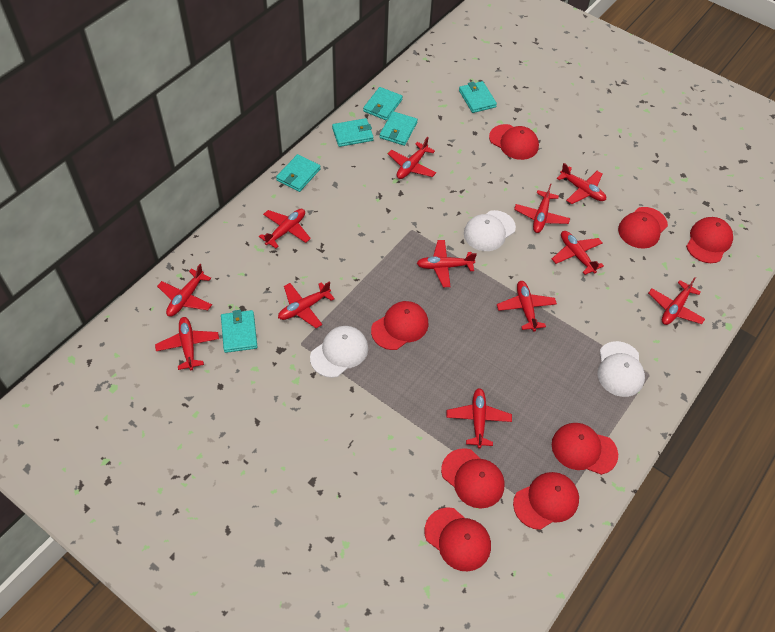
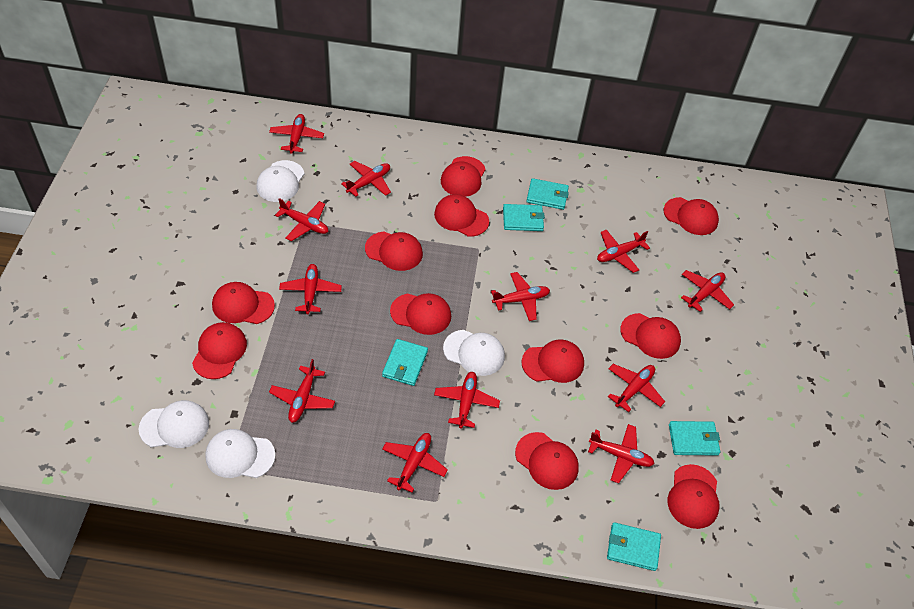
red cap: [371,301,429,350] [425,507,491,571] [441,448,505,508] [489,124,539,160] [513,472,579,530] [552,423,618,475] [618,207,668,249] [686,217,733,263] = 8 -> [192,322,247,379] [212,282,275,324] [365,232,423,271] [390,293,451,335] [434,194,489,237] [441,156,486,197] [515,432,579,490] [522,340,584,383] [620,313,681,359] [664,197,719,235] [667,464,720,529] = 11
turquoise wallet: [221,310,257,353] [276,154,321,192] [332,118,374,147] [363,87,403,120] [380,111,418,146] [459,81,497,113] = 6 -> [382,339,428,386] [503,204,545,231] [527,178,569,210] [607,522,661,571] [669,421,720,455] = 5
white cap: [310,326,368,378] [464,210,516,251] [597,341,645,397] = 3 -> [139,400,209,448] [205,429,276,478] [256,160,304,202] [443,330,505,376] = 4

